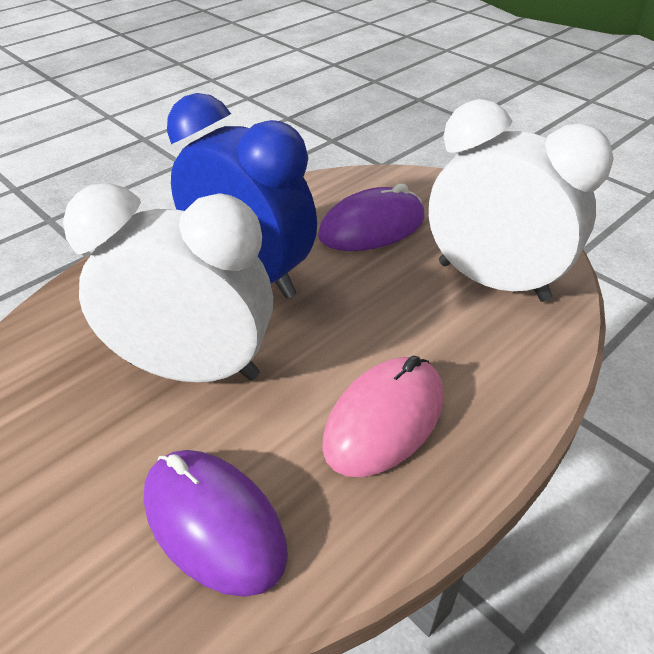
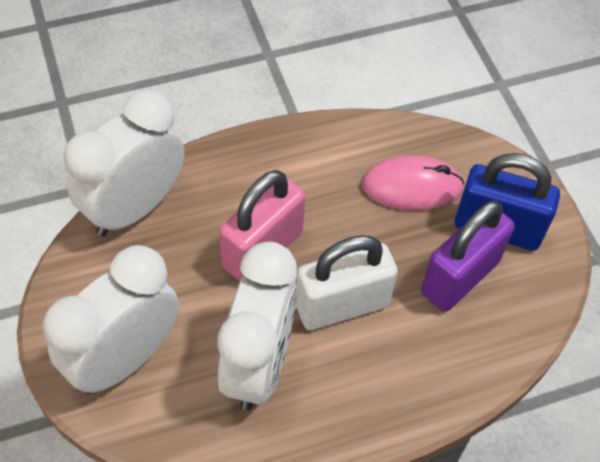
blue clock: [167,93,317,299] = 1 -> none = 0
blue padlock: none = 0 -> [455,153,560,251] = 1
pink padlock: none = 0 -> [219,170,305,281] = 1
purple mouse: [144,450,288,597] [318,184,424,251] = 2 -> none = 0
purple padlock: none = 0 -> [421,200,515,312] = 1
white clock: [63,183,273,382] [429,99,614,302] = 2 -> [43,245,179,394] [63,90,184,236] [218,242,298,410] = 3
white padlock: none = 0 -> [296,235,398,330] = 1

